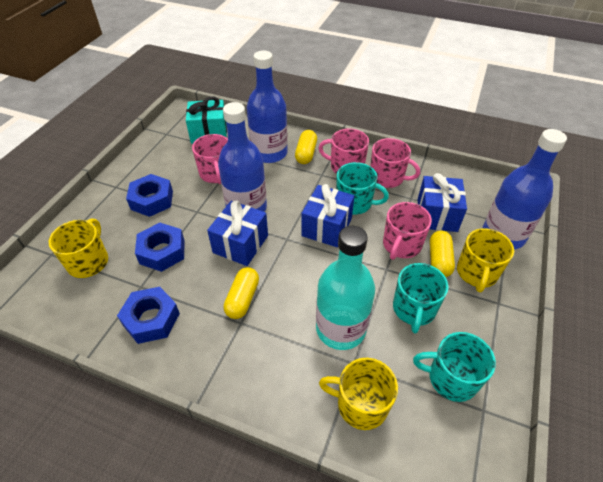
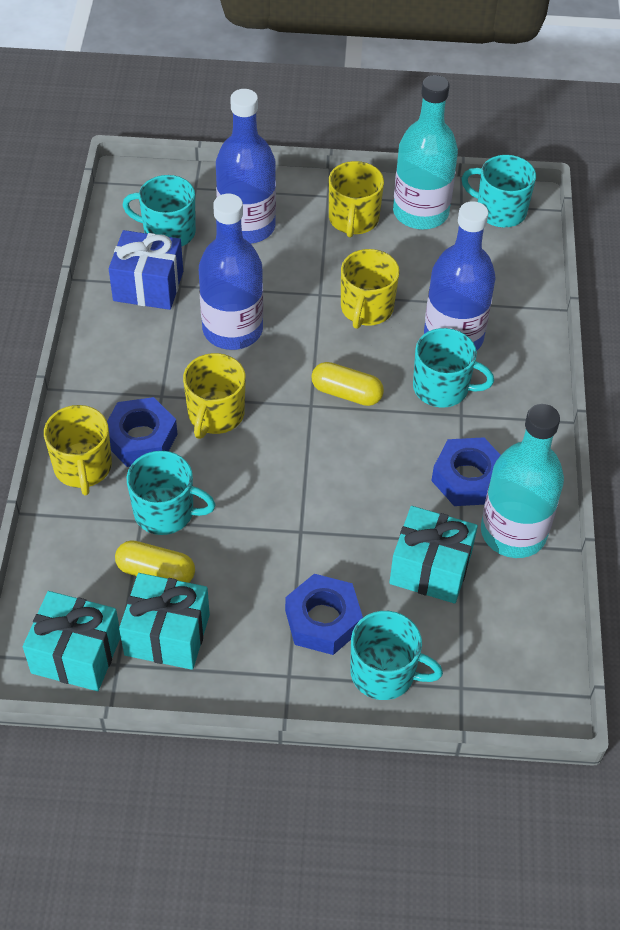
blue gift: [207,200,268,266] [301,184,355,247] [418,173,467,232] = 3 -> [109,230,183,310] = 1
pink mug: [192,134,228,184] [318,129,369,174] [371,138,420,188] [383,202,432,260] = 4 -> none = 0
turquoise bottle: [316,226,375,350] = 1 -> [393,75,458,230] [481,404,564,558] = 2
turquoise gift: [186,97,227,144] = 1 -> [23,591,121,691] [119,573,210,670] [389,506,478,604] = 3
turquoise mug: [336,162,389,214] [393,263,449,334] [413,332,496,402] = 3 -> [123,175,196,247] [127,451,216,535] [350,611,443,700] [413,328,494,407] [461,155,536,227] = 5
yellow capsule: [224,267,259,319] [295,130,317,164] [430,230,455,277] = 3 -> [115,540,195,583] [311,362,384,406] = 2
yellow mug: [49,218,108,278] [319,358,398,430] [457,228,514,292] = 3 -> [44,405,112,495] [183,353,246,439] [329,161,384,237] [341,249,400,329] = 4

